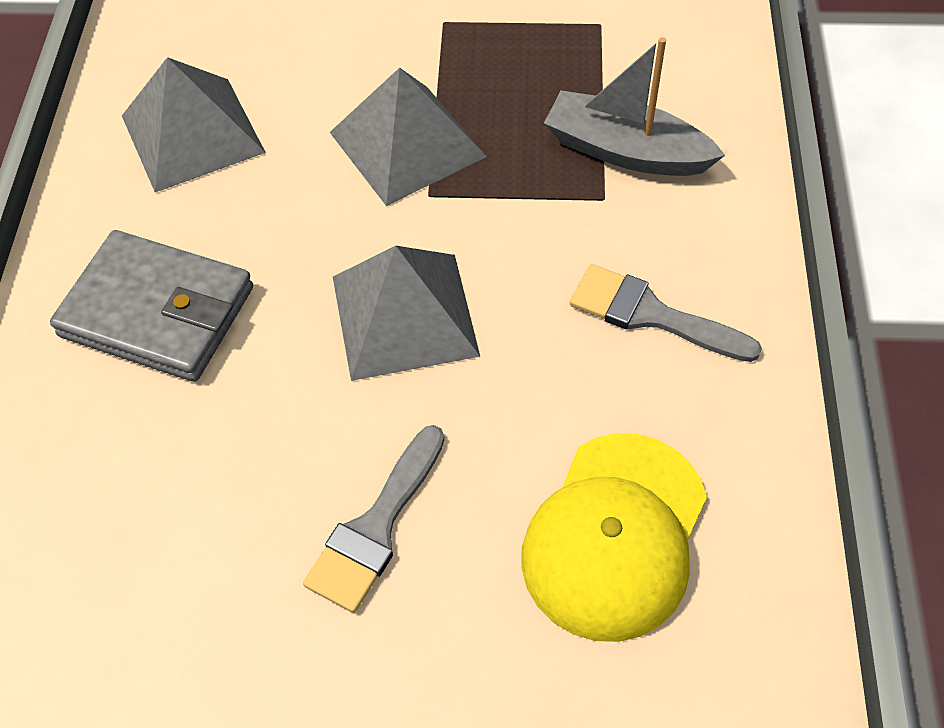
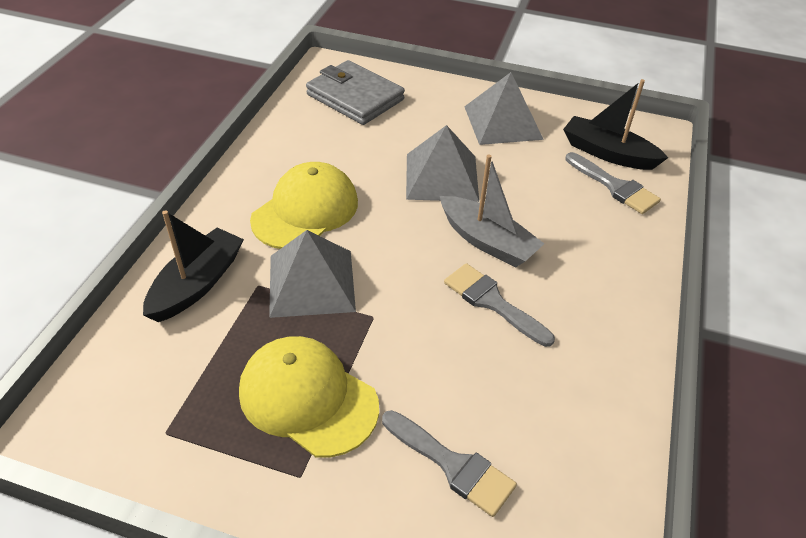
black boat: none = 0 -> [143,210,244,322] [563,79,668,170] = 2
grey brush: [303,425,445,613] [570,264,762,362] = 2 -> [382,410,517,517] [444,263,555,347] [565,152,661,214] = 3
yellow cap: [521,433,707,642] = 1 -> [239,336,379,457] [250,162,358,249] = 2

